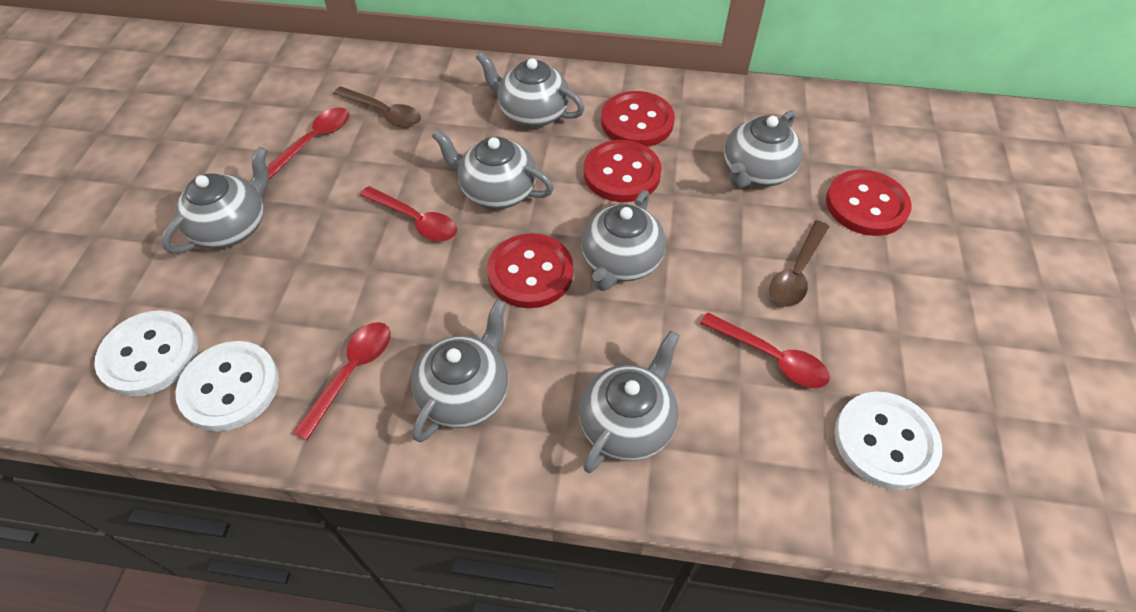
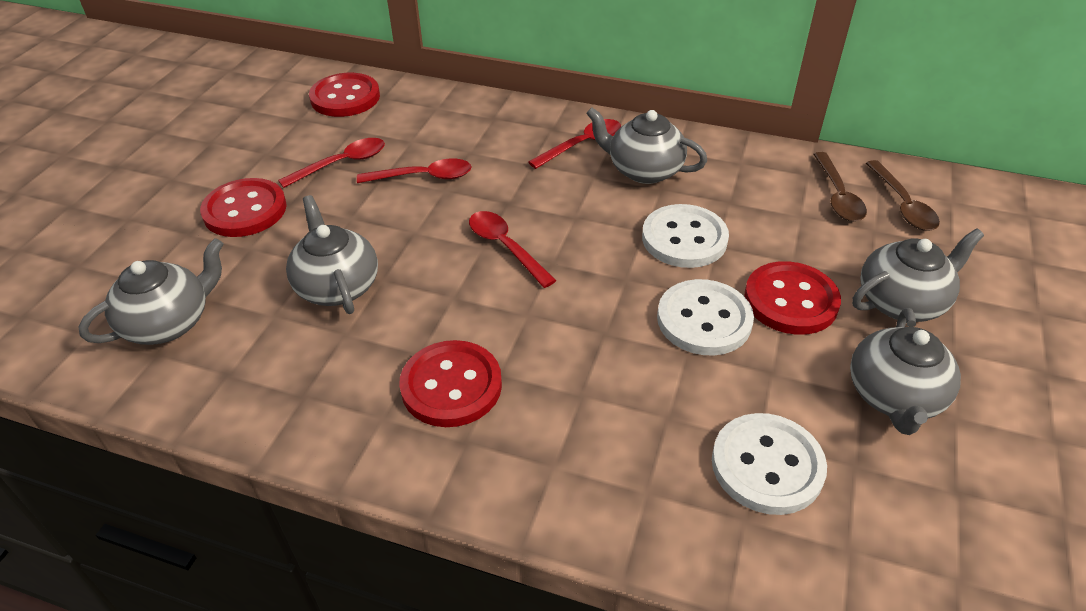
grey teapot: [161,147,269,254] [411,299,508,442] [432,129,554,209] [476,51,584,128] [579,331,680,473] [581,190,666,291] [724,110,803,188] = 7 -> [79,238,224,345] [286,195,378,314] [586,107,707,184] [850,308,961,435] [852,228,984,322] = 5

